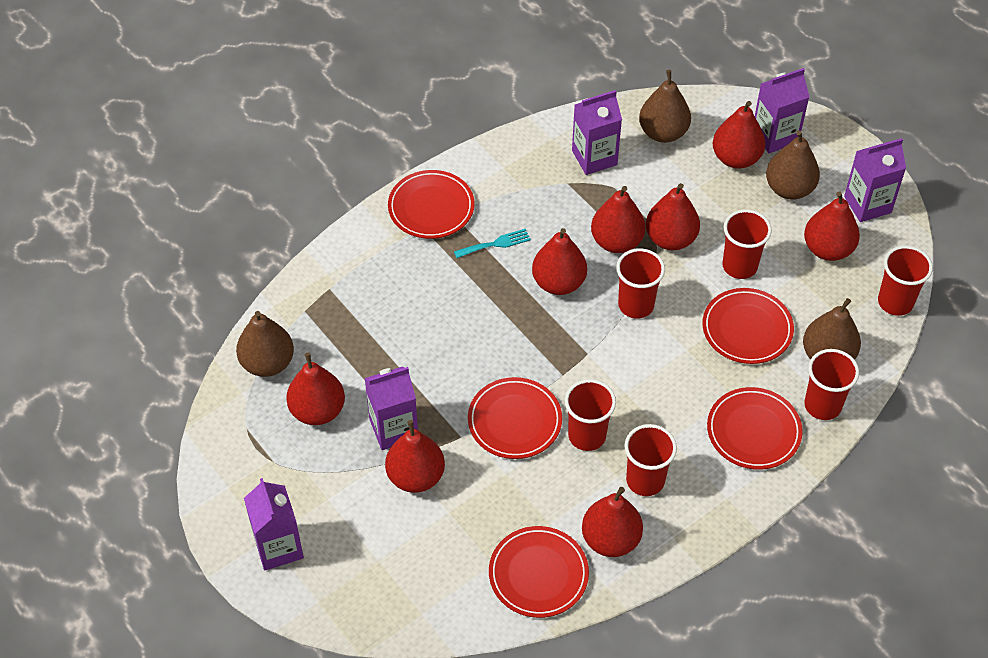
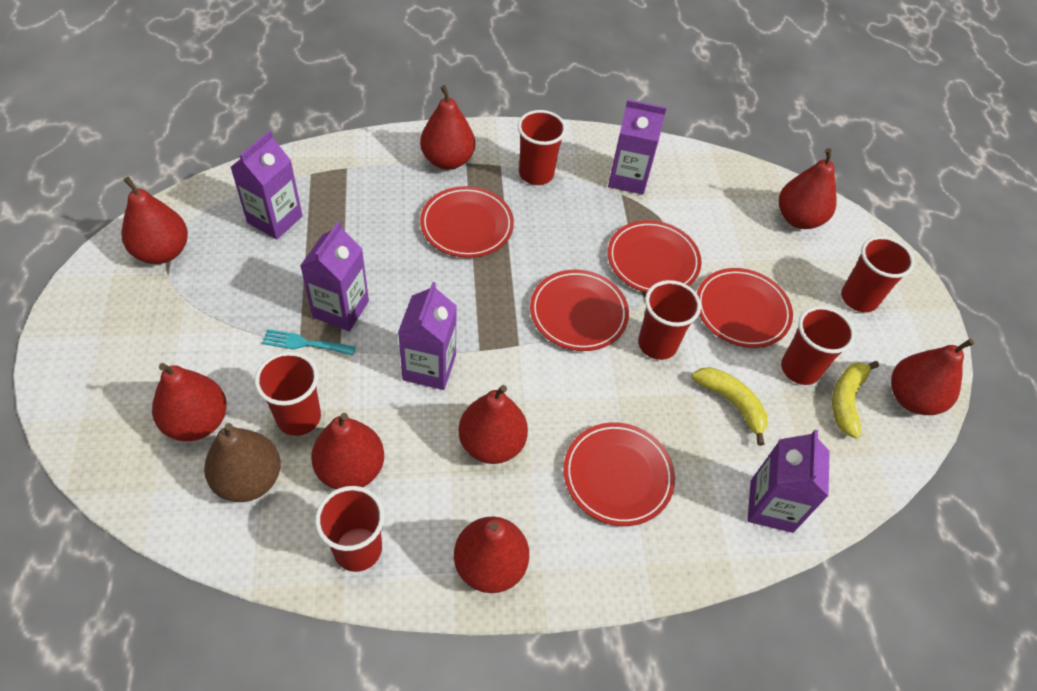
brown pear: [236,311,294,377] [639,70,691,143] [766,130,820,199] [803,298,861,360] = 4 -> [204,423,281,502] = 1
yellow banana: none = 0 -> [692,367,768,446] [832,361,879,439] = 2

